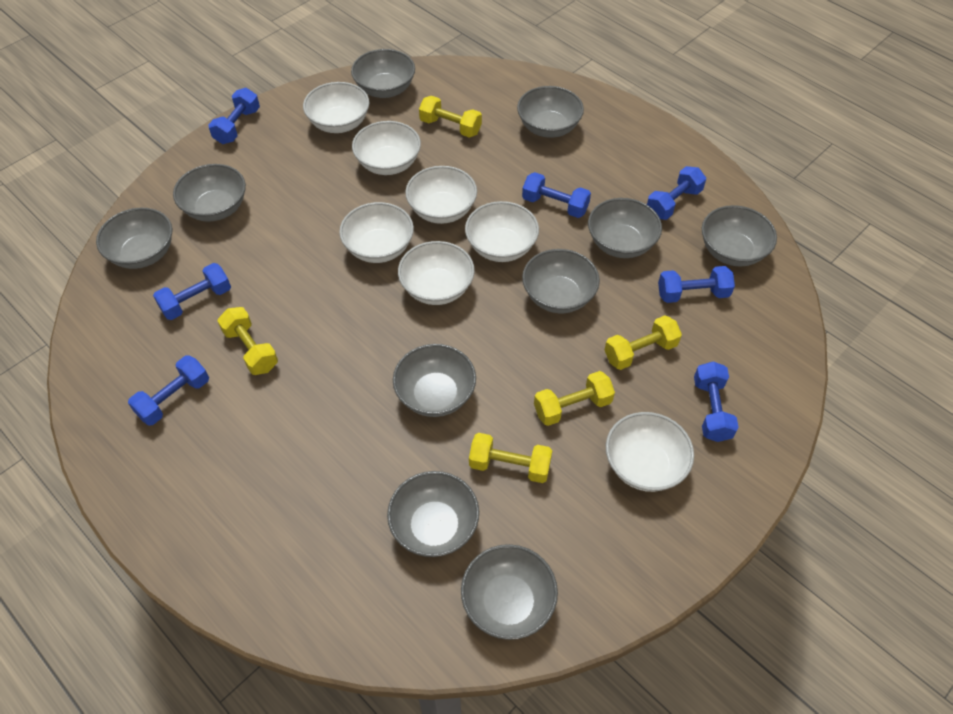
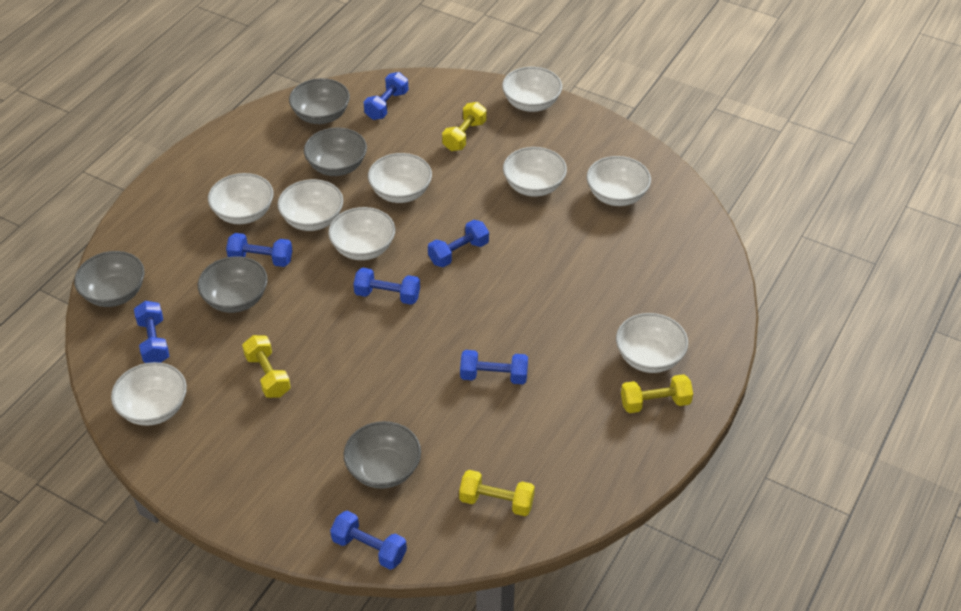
grey bowl: [96,208,172,269] [173,164,246,222] [351,49,415,98] [387,471,479,557] [393,344,476,417] [461,544,558,640] [517,86,584,138] [522,249,600,313] [588,198,662,258] [702,205,777,266] = 10 -> [74,251,145,307] [198,256,268,313] [289,78,350,124] [304,128,367,176] [344,421,421,489] = 5
white bowl: [303,82,370,133] [339,202,414,263] [352,121,421,175] [398,241,475,305] [405,166,477,224] [465,201,539,262] [606,412,694,492] = 7 -> [111,362,187,426] [208,173,273,224] [277,179,343,231] [328,207,395,260] [368,153,432,203] [502,67,562,112] [503,147,567,197] [586,156,651,206] [616,313,688,373] = 9
yellow dumbbell: [217,307,278,375] [419,96,482,138] [469,433,552,483] [534,371,615,426] [605,316,682,370] = 5 -> [242,335,291,398] [442,102,486,151] [459,470,535,516] [621,374,693,413] = 4

